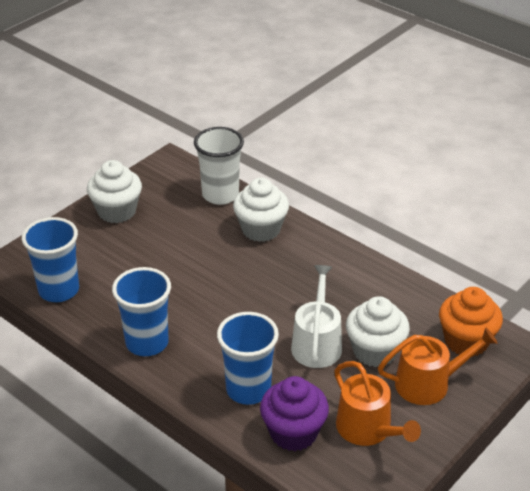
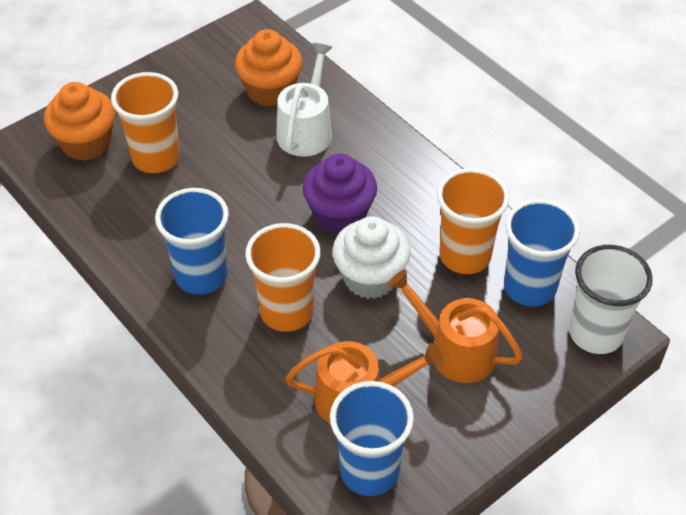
orange cup: none = 0 -> [111,72,180,173] [245,223,321,332] [437,168,510,274] = 3
orange cupcake: [439,287,503,357] = 1 -> [44,82,115,161] [235,29,303,107] = 2
white cupcake: [87,160,142,223] [233,178,289,242] [346,296,410,367] = 3 -> [332,216,410,299] = 1

